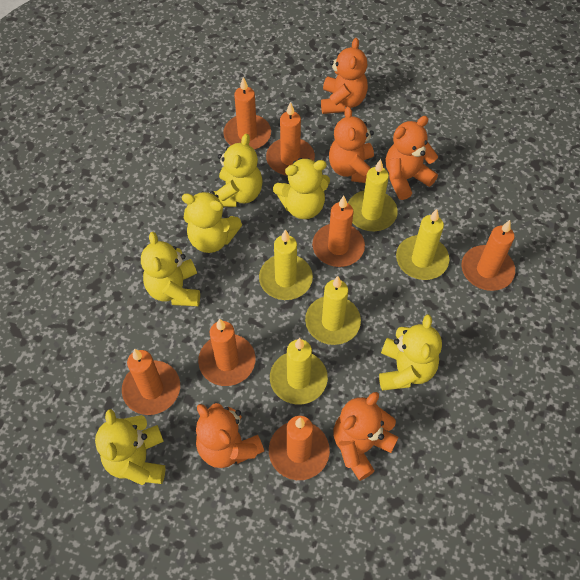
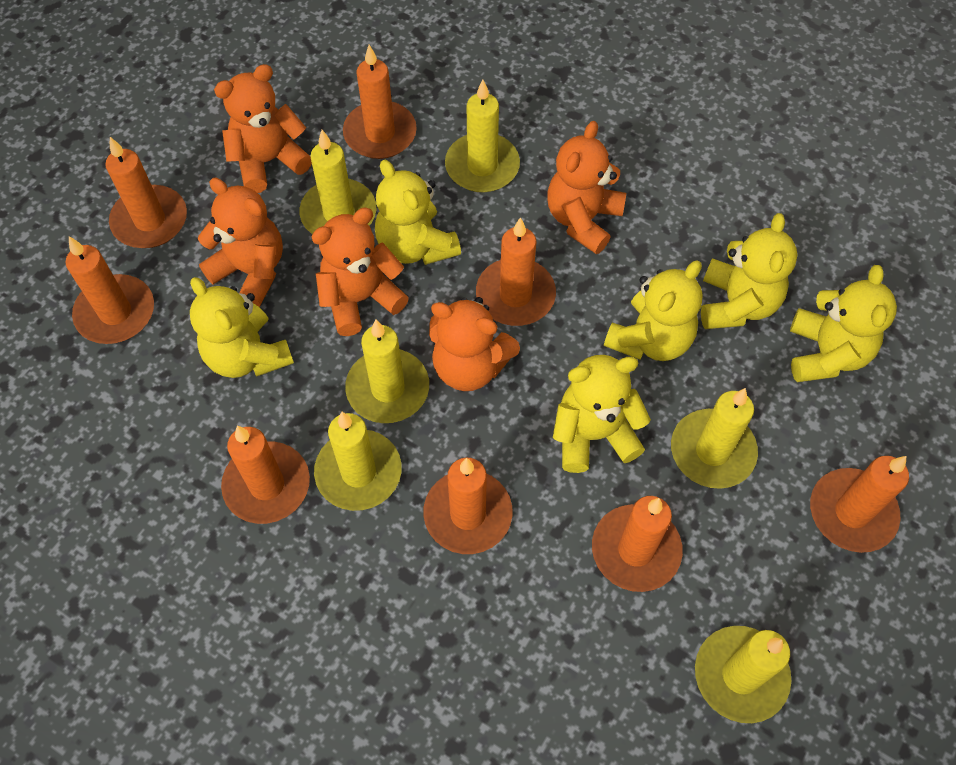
orange candle: [122,349,180,415] [198,319,256,386] [223,77,271,150] [266,102,315,176] [269,416,330,480] [312,196,365,267] [462,220,515,291] = 7 -> [66,236,154,344] [105,137,187,248] [221,426,310,524] [343,45,417,159] [423,458,513,554] [476,217,556,326] [592,496,683,592] [810,456,909,553] = 8
yellow candle: [259,229,313,300] [270,338,328,404] [305,276,361,345] [348,159,398,231] [396,209,449,280] = 5 -> [300,130,376,234] [314,412,402,511] [345,320,429,423] [445,79,520,193] [671,388,758,489] [695,626,791,723] = 6

